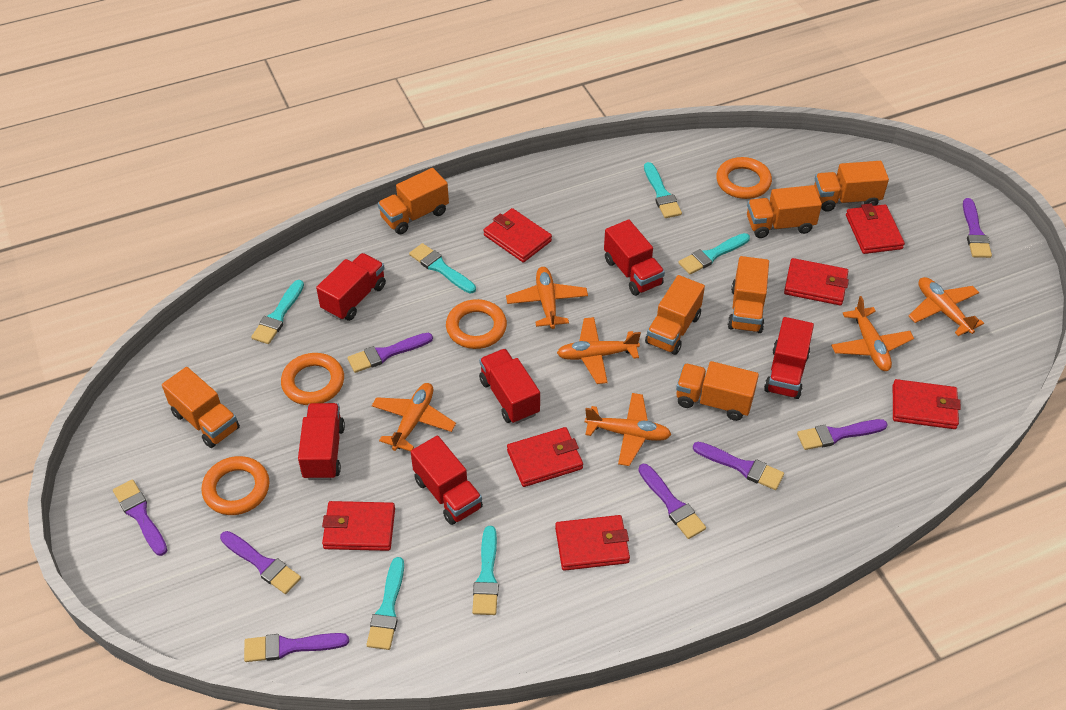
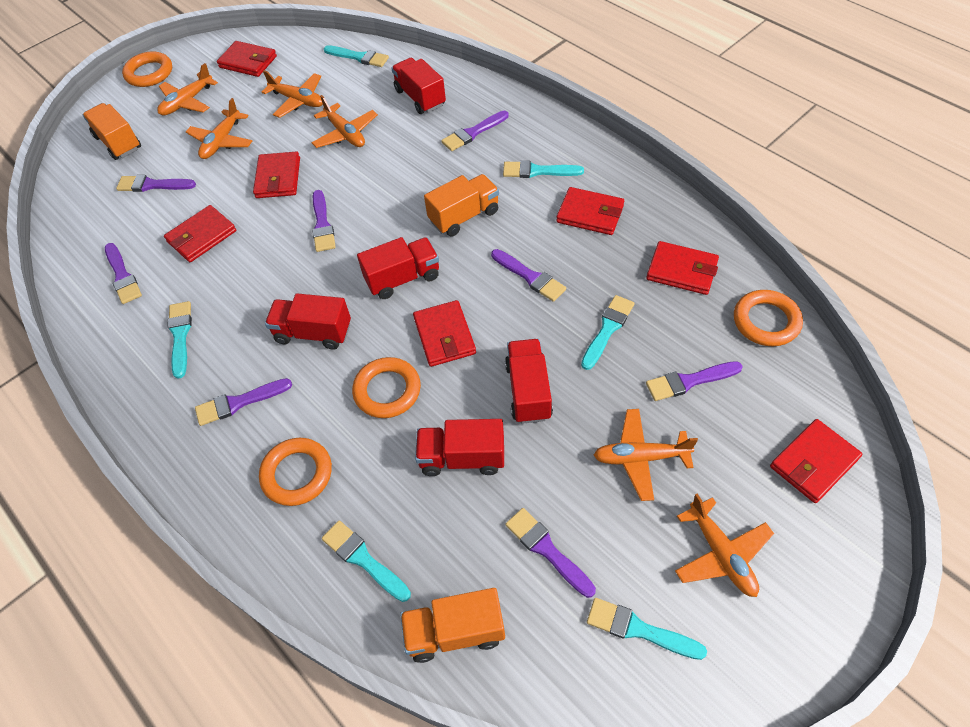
orange truck: [162,367,240,448] [378,168,449,234] [645,275,705,355] [676,361,759,421] [728,256,769,333] [747,185,822,238] [814,161,889,212] = 7 -> [83,103,141,160] [400,588,505,663] [424,174,499,237] = 3
red truck: [298,403,345,480] [316,253,386,321] [411,436,483,525] [479,349,540,424] [604,220,665,296] [764,317,814,399] = 6 -> [265,293,351,350] [357,237,439,299] [391,58,446,114] [415,419,504,476] [505,339,553,424] = 5

